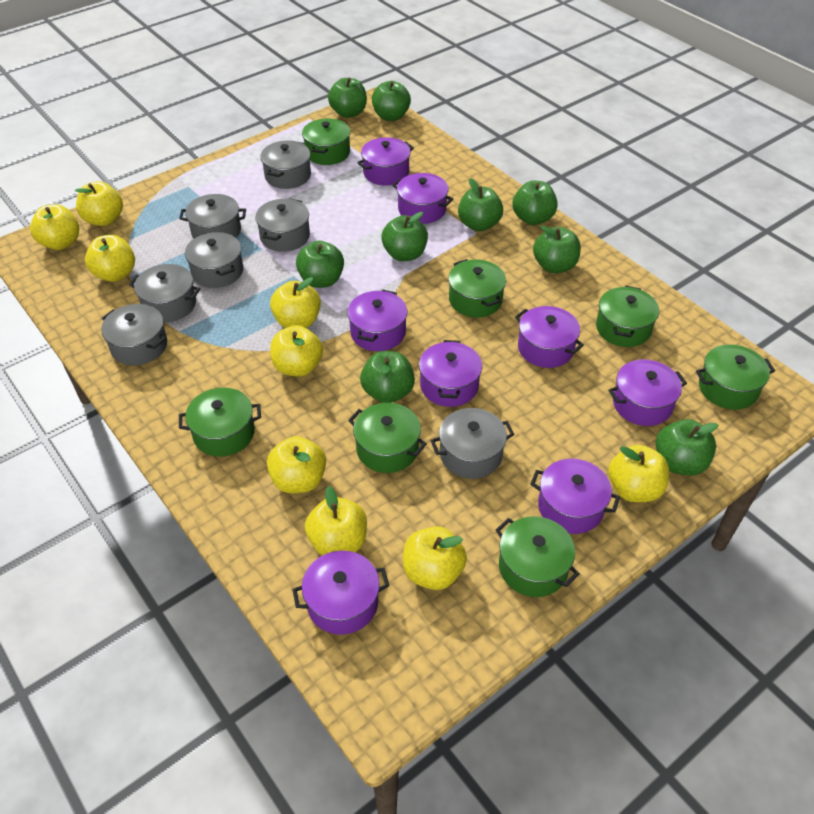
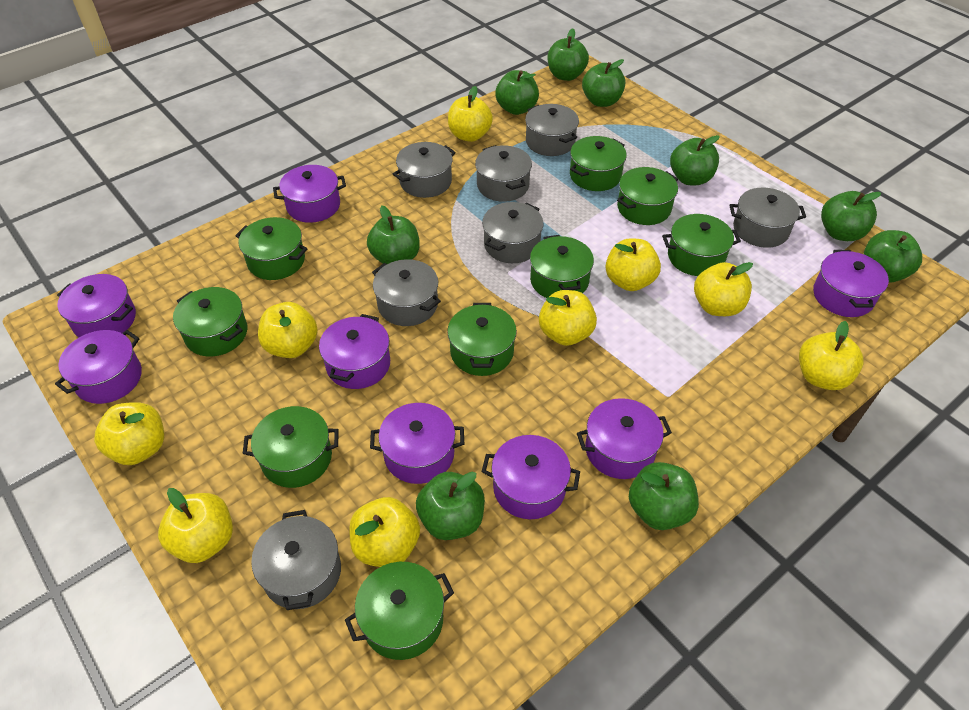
green pot: [179,387,261,457] [302,118,350,165] [348,403,427,473] [448,259,506,317] [496,516,579,597] [596,286,659,347] [696,344,775,410] = 7 -> [173,287,247,356] [235,217,307,280] [243,406,339,488] [345,562,454,660] [447,303,517,376] [530,235,594,298] [570,136,627,191] [617,167,678,225] [662,214,741,276] = 9

